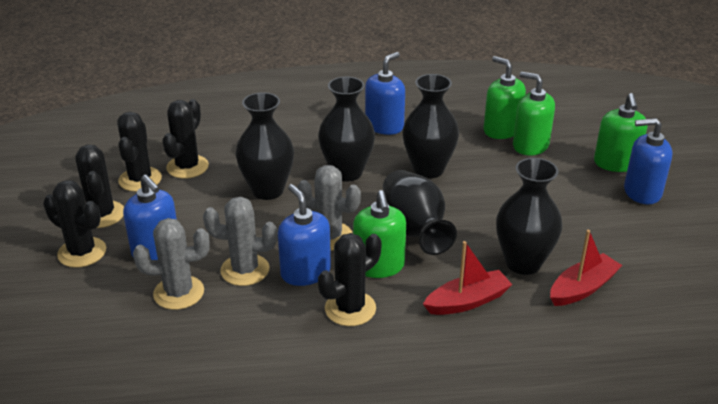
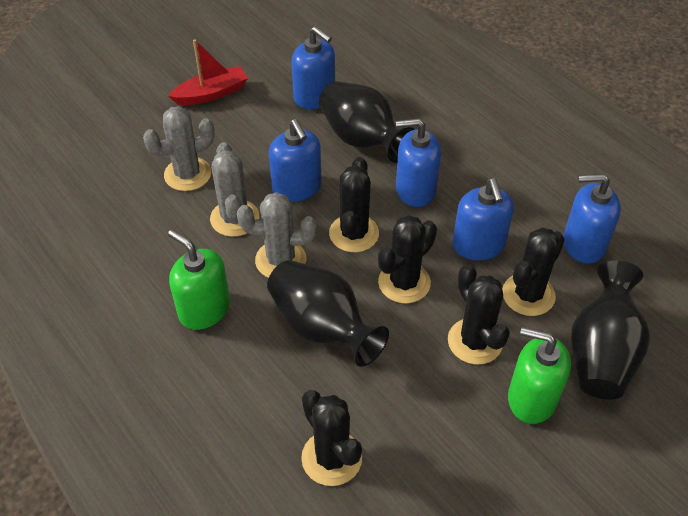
black vase: [236,92,294,200] [318,77,375,182] [383,170,457,255] [402,74,459,179] [496,158,563,275] = 5 -> [267,260,389,367] [319,81,415,163] [571,260,650,399] = 3
blue soap dispenser: [123,175,177,260] [278,184,331,286] [365,52,405,135] [624,118,672,204] = 4 -> [269,119,322,202] [291,26,335,109] [396,118,441,207] [452,178,514,260] [563,174,621,264] = 5
green soap dispenser: [353,190,406,278] [483,56,526,139] [513,72,555,156] [594,93,648,172] = 4 -> [168,230,230,330] [508,327,571,424] = 2
red boat: [423,241,512,315] [550,230,623,306] = 2 -> [168,39,248,105] = 1

